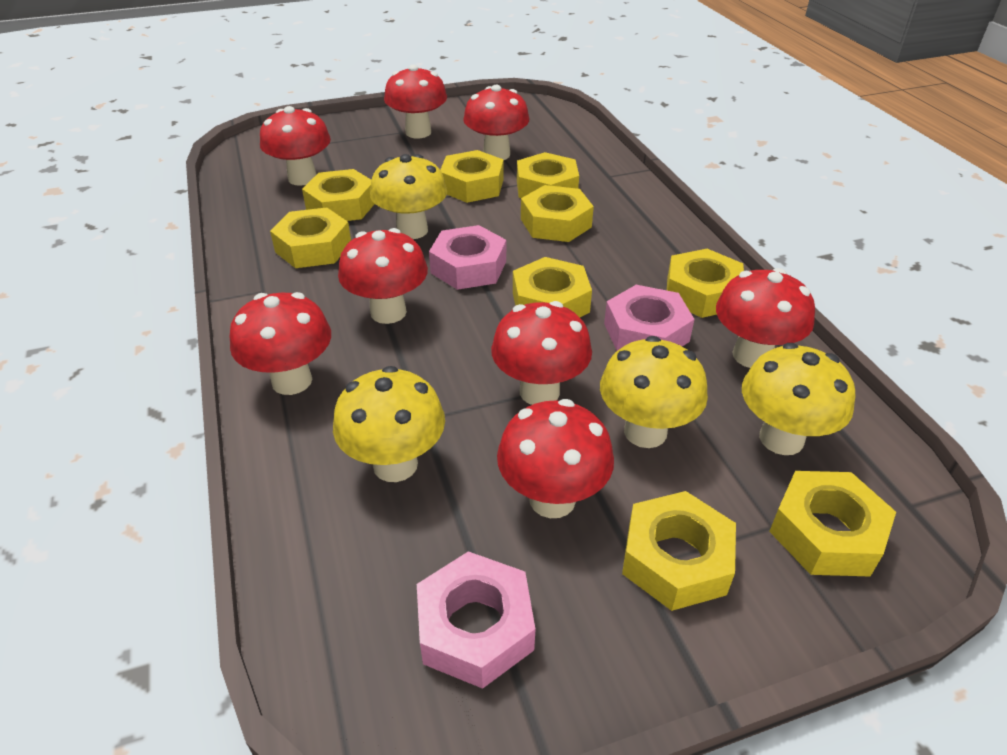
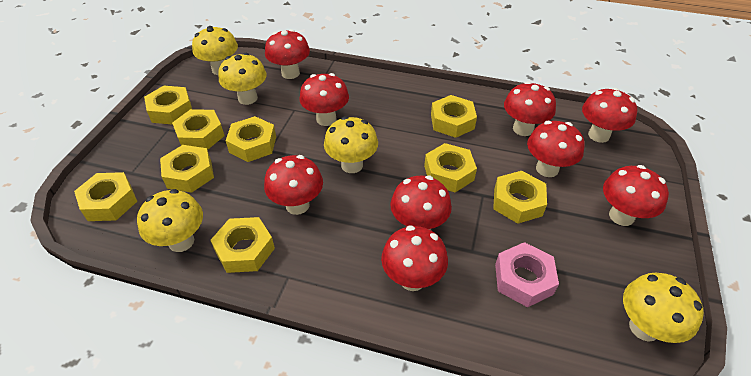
pink nut: [417,551,535,689] [429,225,506,290] [604,285,695,351] = 3 -> [495,242,559,307] = 1
red mushroom: [230,292,331,395] [260,106,331,186] [338,228,428,324] [384,65,447,138] [463,85,529,160] [491,301,592,405] [497,399,614,518] [716,268,815,368] = 8 -> [264,155,323,215] [265,29,310,79] [299,73,349,126] [381,225,448,291] [390,175,452,230] [504,81,556,136] [527,121,585,177] [582,88,637,143] [603,165,669,226] = 9
yellow mushroom: [333,366,445,482] [370,154,447,239] [600,336,708,448] [742,343,855,455] = 4 -> [137,189,203,252] [192,26,238,75] [218,53,267,105] [324,116,378,173] [623,273,704,343] = 5

